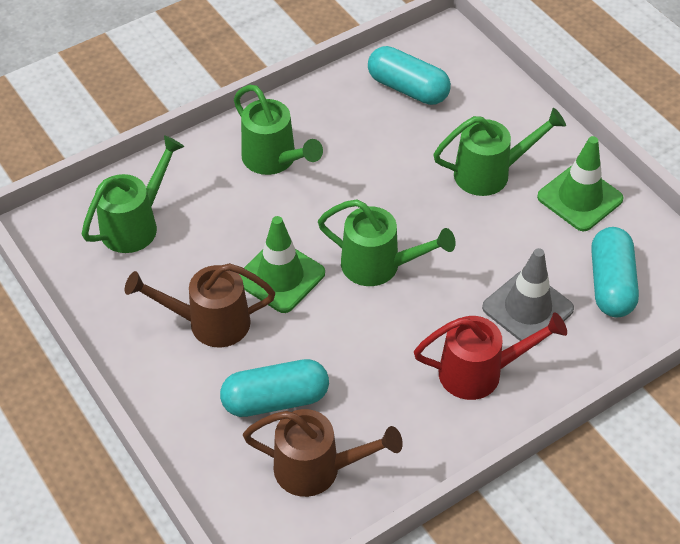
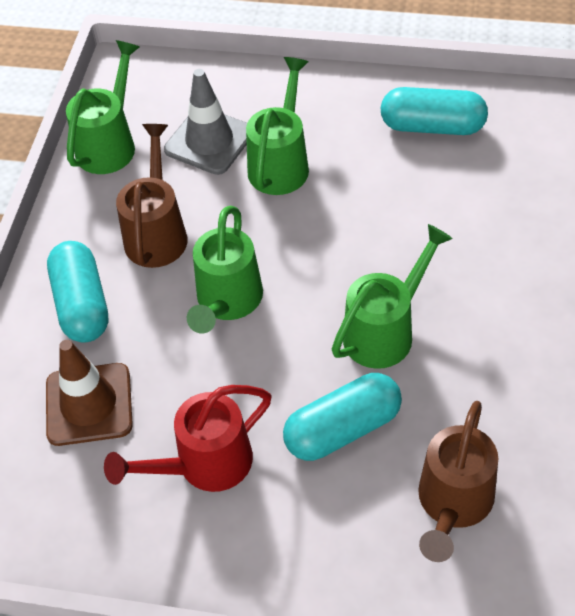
brown traffic cone: none = 0 -> [46,340,133,446] = 1
green traffic cone: [239,216,325,313] [537,136,624,231] = 2 -> none = 0

